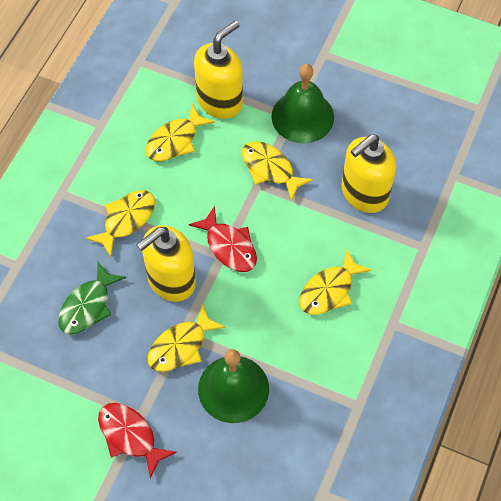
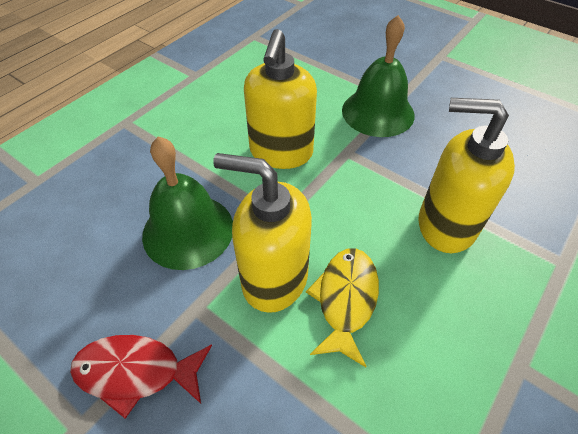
green fish: [58,262,126,335] = 1 -> none = 0
red fish: [98,403,177,479] [189,206,257,272] = 2 -> [70,335,212,419] = 1
yellow fish: [86,190,155,257] [146,103,215,161] [148,304,226,372] [242,141,313,201] [299,249,372,315] = 5 -> [306,248,379,367] = 1

